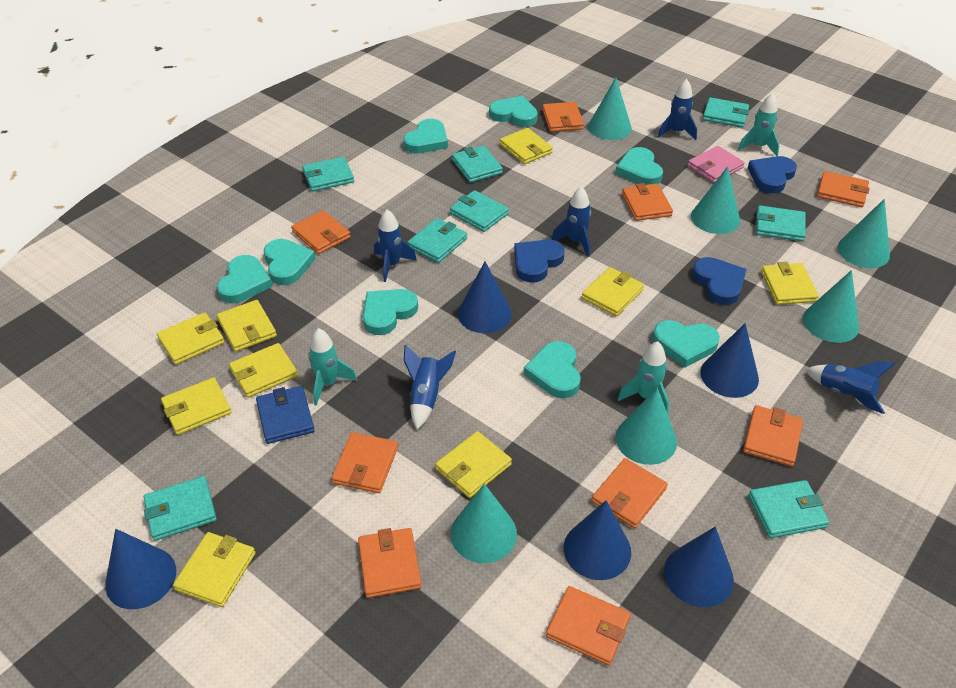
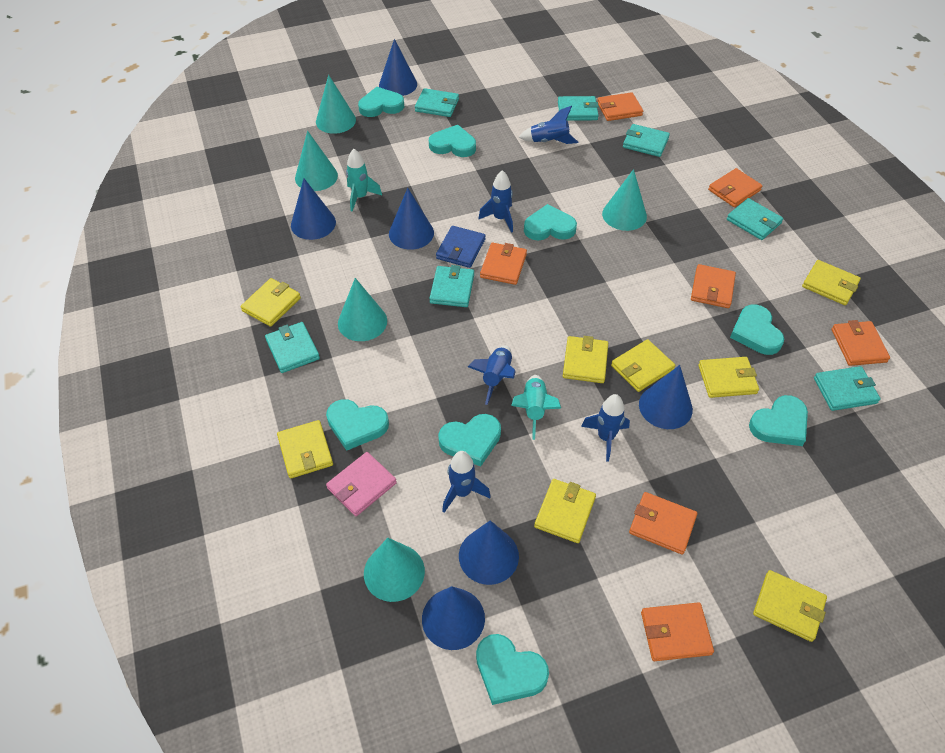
blue cone: [105,529,176,609] [458,261,512,333] [564,500,631,580] [664,527,734,607] [700,323,759,398] = 5 -> [291,179,336,240] [379,39,417,96] [389,188,434,250] [422,586,485,650] [459,520,519,585] [639,365,693,429] = 6
blue heart: [514,240,565,283] [692,257,747,305] [748,156,797,193] = 3 -> none = 0
orange wallet: [291,210,351,254] [332,432,398,493] [358,528,421,598] [542,102,584,132] [546,586,631,666] [592,458,668,528] [622,183,673,221] [743,405,803,466] [817,171,870,207] = 9 -> [480,243,527,285] [597,92,643,121] [629,492,697,555] [641,602,714,661] [691,264,736,308] [708,168,763,207] [831,320,890,366] = 7
turquoise cone: [451,484,517,563] [588,78,632,140] [616,388,677,465] [691,166,740,234] [803,270,859,343] [837,199,890,268] = 6 -> [295,131,338,191] [316,75,356,134] [338,278,387,341] [364,538,425,602] [602,169,647,231] = 5
turquoise rocket: [308,328,357,405] [618,341,669,414] [738,93,779,156] = 3 -> [346,149,382,212] [511,375,561,440] = 2
turquoise wallet: [144,476,217,541] [302,157,354,192] [407,218,467,263] [450,190,509,232] [452,145,503,183] [703,97,749,128] [749,480,829,538] [756,205,806,241] = 8 -> [265,322,320,373] [415,88,459,117] [429,265,474,307] [558,96,599,121] [623,124,670,157] [727,198,783,240] [814,366,881,411] = 7
yellow wallet: [157,312,225,365] [161,377,231,435] [173,532,256,607] [217,300,277,352] [229,343,298,398] [435,431,512,498] [500,128,553,164] [582,267,644,316] [761,262,819,305] = 9 -> [240,278,301,327] [277,420,333,479] [534,479,596,543] [563,336,608,383] [611,339,675,392] [698,357,759,398] [753,570,827,642] [802,260,861,305] = 8

